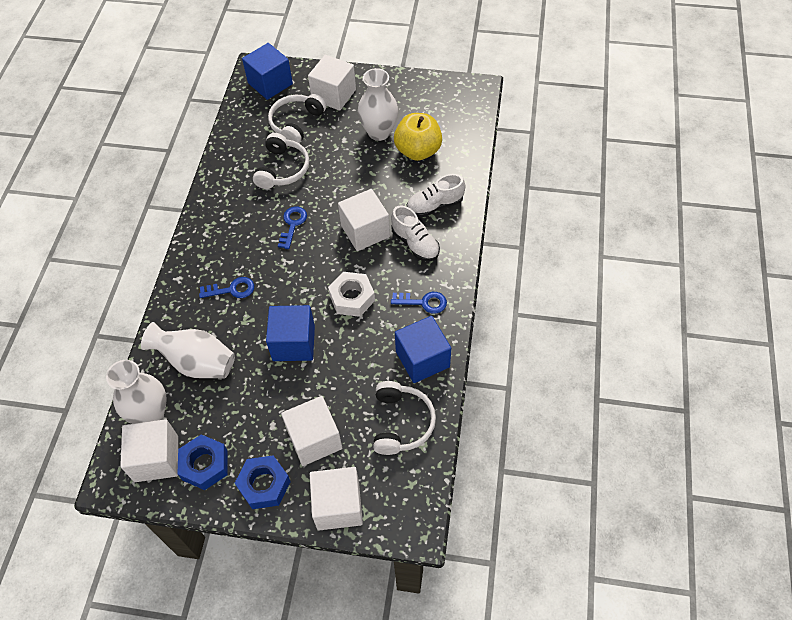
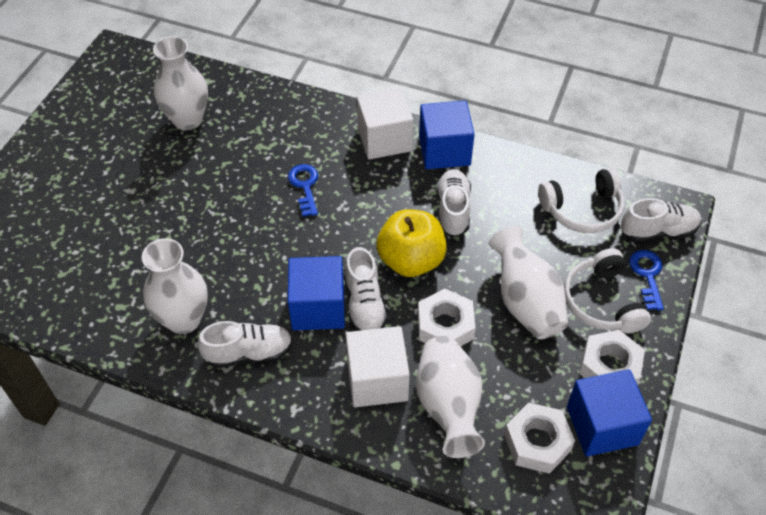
blue key: [199,277,254,298] [278,206,307,249] [391,292,447,314] = 3 -> [288,164,318,217] [629,250,664,311] = 2
blue nut: [178,434,228,490] [235,455,291,509] = 2 -> none = 0
white cube: [120,419,178,482] [281,396,342,466] [308,55,356,111] [310,467,363,531] [338,189,390,251] = 5 -> [346,326,410,407] [357,88,413,159] = 2
white headphones: [253,133,309,189] [268,94,327,143] [373,381,436,455] = 3 -> [538,167,625,233] [564,248,651,333] = 2
white nut: [328,272,375,317] = 1 -> [418,288,476,346] [504,402,575,474] [579,330,645,384] = 3
white shoe: [391,206,440,261] [407,174,466,217] = 2 -> [197,321,293,368] [344,247,388,331] [436,169,471,237] [621,198,701,242] = 4
white vase: [106,360,167,424] [141,322,235,378] [358,68,398,141] = 3 -> [142,238,208,334] [153,36,208,130] [416,336,485,458] [488,226,568,339] = 4

